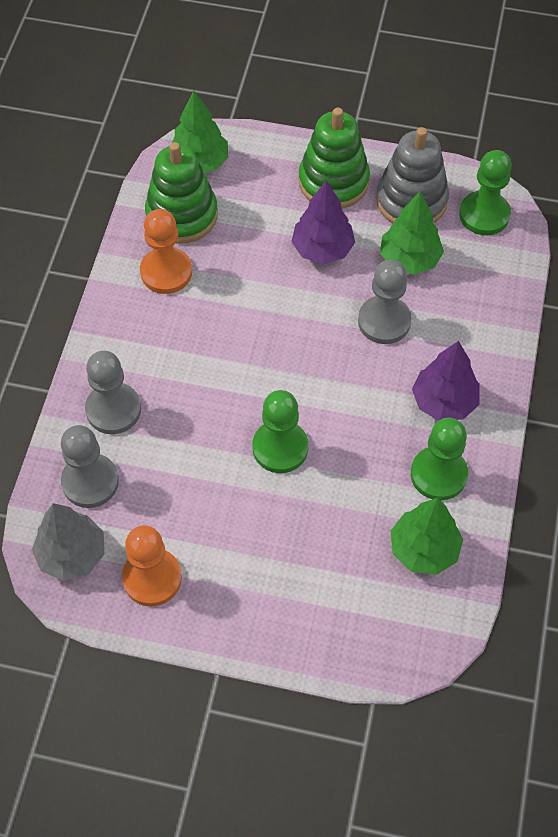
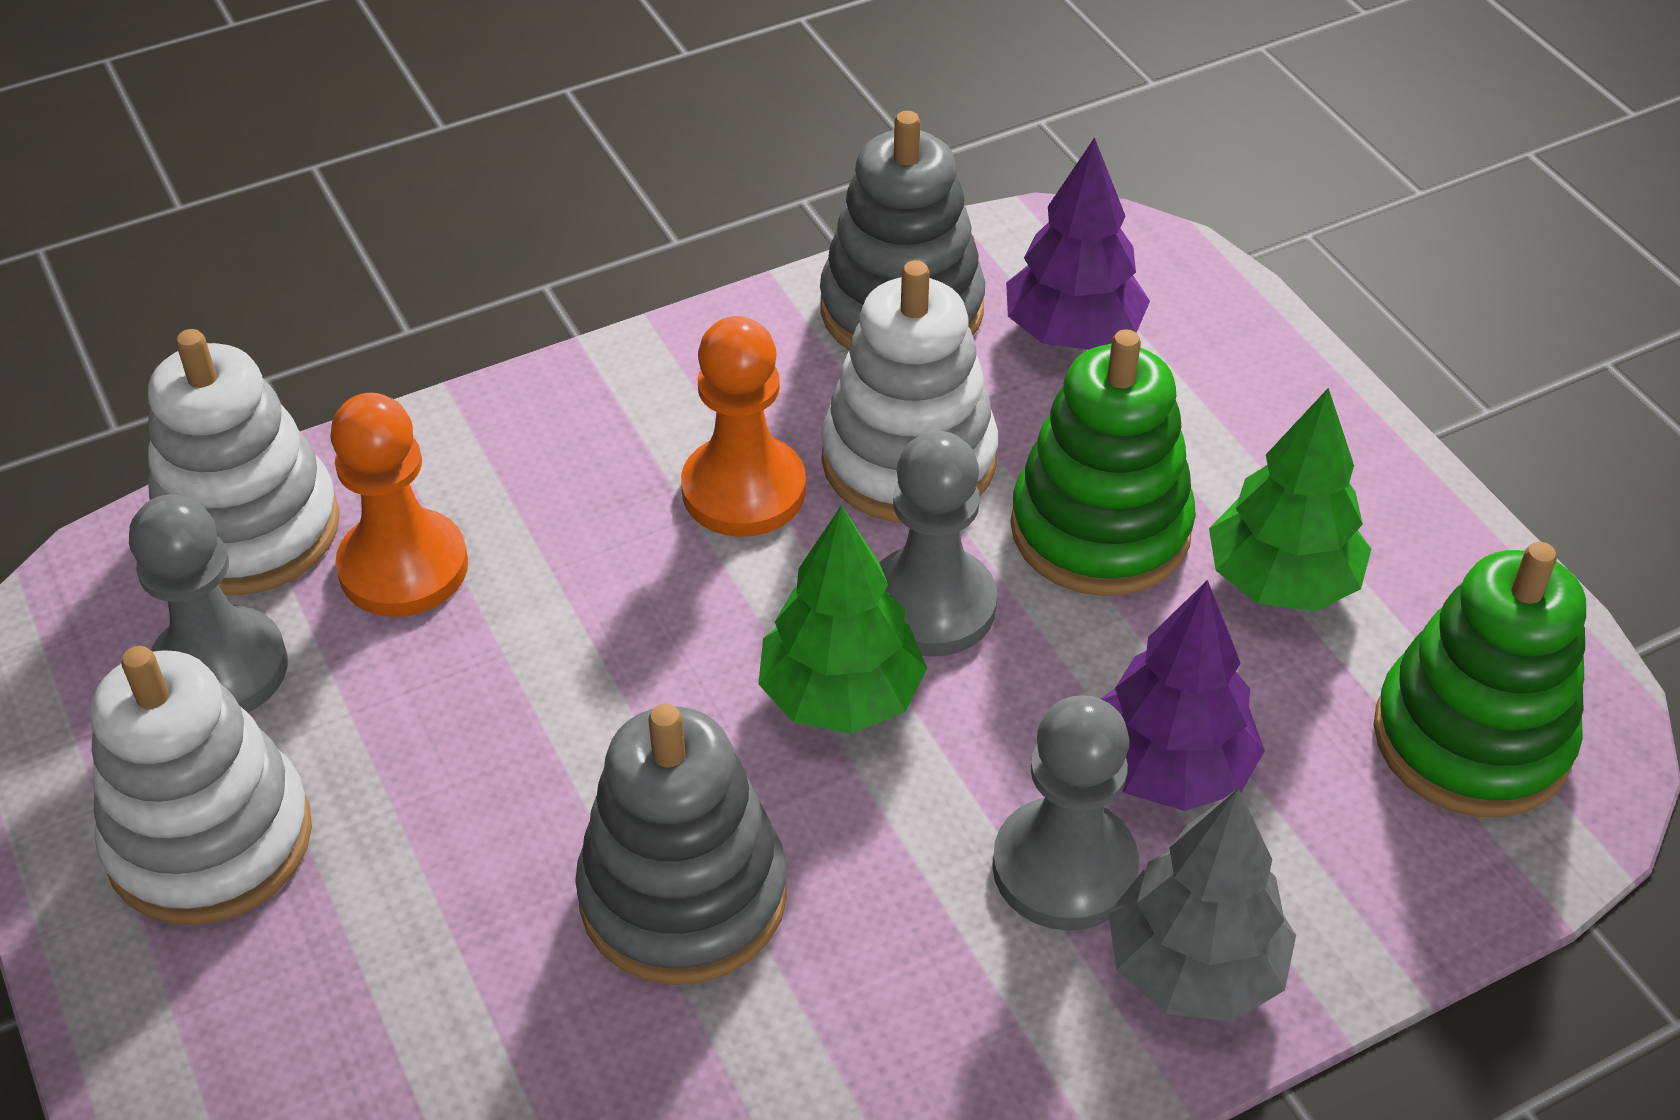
green pawn: [252,390,309,473] [411,418,468,500] [459,150,512,235] = 3 -> none = 0
green tree: [172,90,228,173] [380,191,444,275] [391,498,463,575] = 3 -> [758,505,927,734] [1209,388,1371,611] = 2
grey stacking toy: [376,127,449,224] = 1 -> [575,704,787,985] [820,111,985,351] = 2
white stacking toy: none = 0 -> [91,646,312,925] [148,329,340,596] [821,260,998,523] = 3

